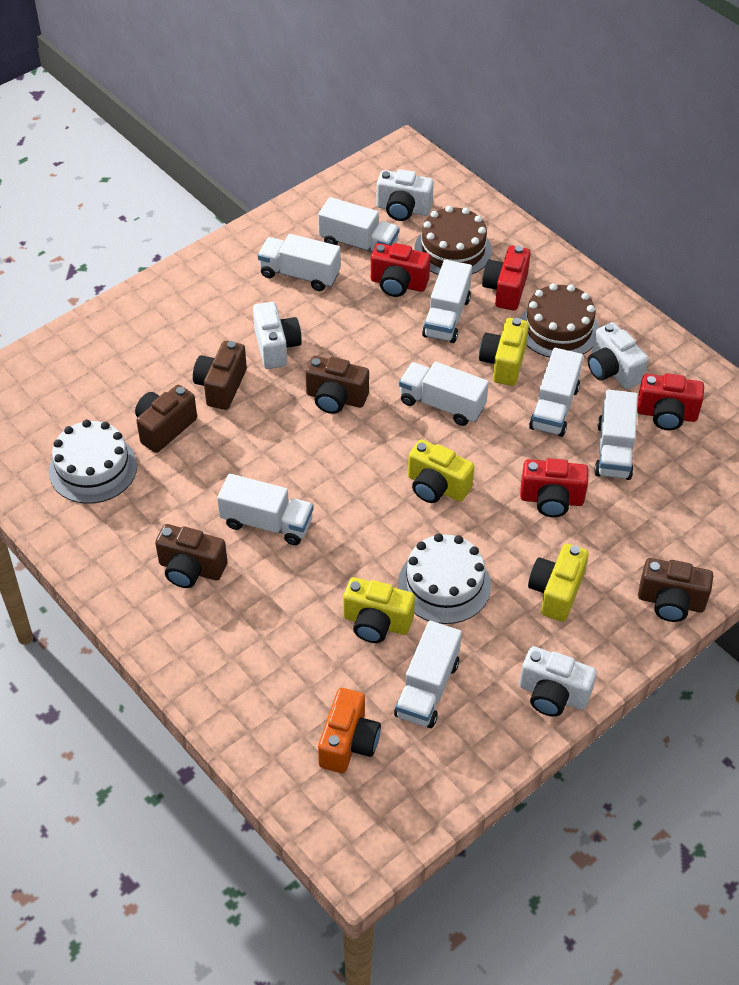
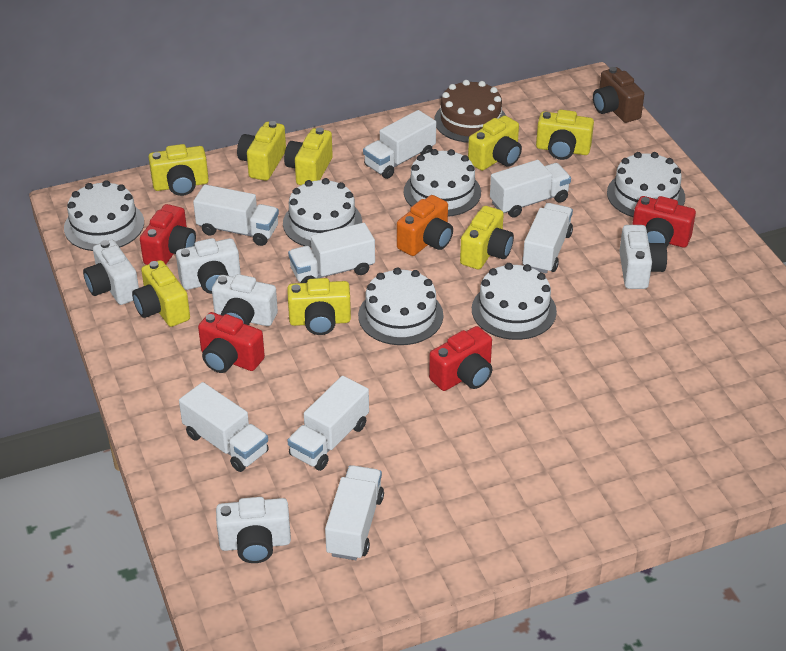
brown cake: [414,206,492,275] [520,283,599,358] = 2 -> [434,80,506,143] = 1
brown camera: [135,385,197,453] [155,524,227,588] [193,341,247,410] [306,356,369,414] [638,558,713,622] = 5 -> [593,67,644,123] = 1
white cake: [49,420,137,504] [398,533,491,624] = 2 -> [64,180,144,251] [283,178,362,248] [358,268,443,345] [404,149,481,217] [472,263,557,340] [607,152,685,217] = 6
white camera: [253,302,302,369] [376,169,434,221] [519,646,597,717] [588,322,649,389] = 4 -> [83,240,139,305] [176,238,241,294] [212,274,278,326] [216,497,291,563] [619,225,667,289] = 5
yellow camera: [343,577,415,643] [408,439,474,503] [479,318,529,386] [528,543,589,622] = 4 -> [132,260,190,327] [149,144,209,196] [237,121,286,181] [284,127,333,185] [287,278,351,335] [460,206,514,269] [468,116,522,171] [536,110,594,160] = 8

